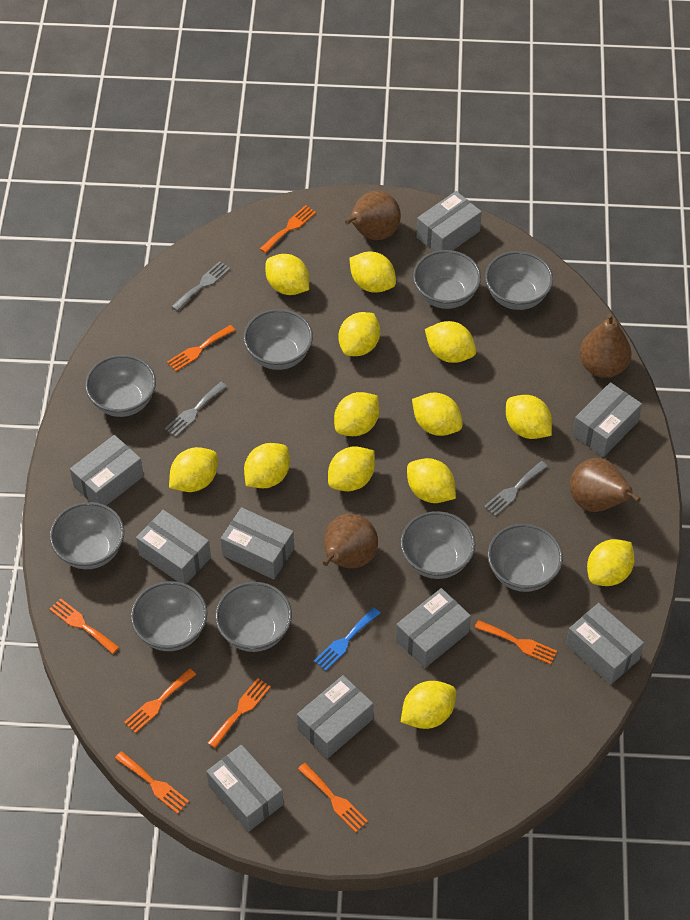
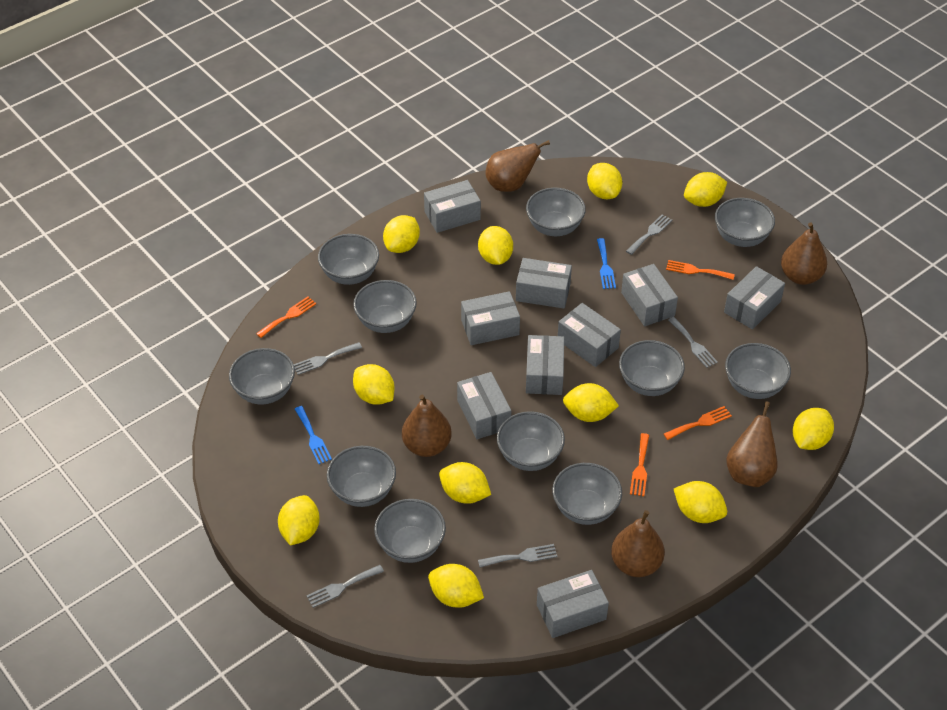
blue fork: [314,607,380,671] = 1 -> [295,406,332,464] [597,238,616,289] = 2
brown pear: [323,514,378,568] [345,191,401,240] [570,458,641,512] [579,313,631,378] = 4 -> [402,395,451,457] [486,140,550,192] [611,510,665,577] [726,401,778,487] [781,223,827,285] = 5
grey bowl: [49,502,124,569] [85,355,156,417] [131,581,207,651] [215,582,292,652] [243,309,313,370] [400,511,475,579] [413,250,481,309] [485,251,553,310] [488,524,563,592] = 9 -> [229,348,295,405] [318,234,379,285] [327,446,396,507] [353,280,417,333] [374,499,446,563] [497,411,565,471] [526,188,586,236] [552,463,622,525] [619,340,685,396] [715,198,775,247] [725,343,791,399] = 11
grey fork: [165,382,227,437] [171,261,231,311] [484,461,548,516] = 3 -> [293,342,362,375] [306,565,384,608] [478,544,557,567] [626,214,672,255] [668,317,718,368] = 5
orange fork: [50,598,119,654] [115,751,189,814] [124,668,196,733] [167,325,235,371] [208,678,271,748] [260,205,316,253] [298,763,368,832] [475,620,557,664] = 8 -> [256,296,316,338] [630,433,649,496] [664,406,732,440] [666,260,735,280] = 4
yellow lemon: [169,447,218,492] [244,443,290,488] [265,254,309,295] [328,446,375,491] [334,392,379,436] [338,312,380,356] [349,251,396,293] [401,681,456,729] [407,458,456,503] [412,393,463,436] [425,321,476,363] [506,395,552,439] [587,539,635,586] = 13 -> [278,495,320,545] [353,364,395,405] [383,215,420,253] [428,564,484,608] [439,462,491,504] [478,226,513,265] [563,383,619,422] [587,163,622,199] [674,481,727,523] [684,172,727,207] [793,408,834,450] = 11

